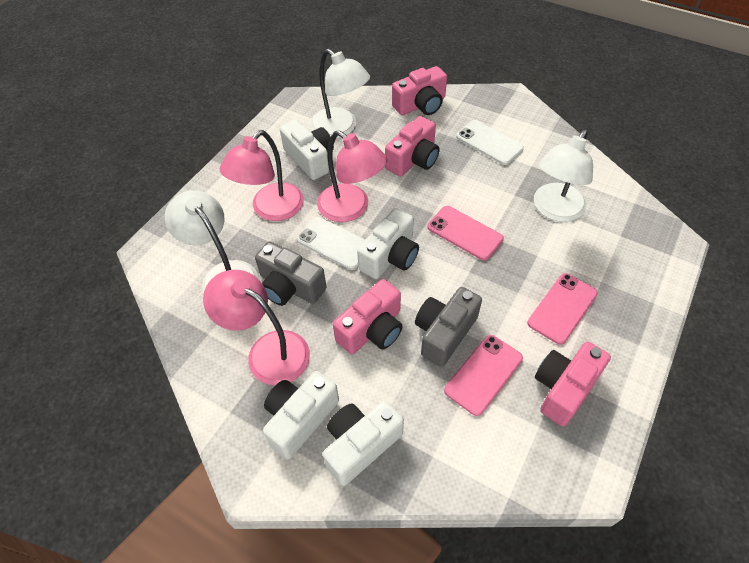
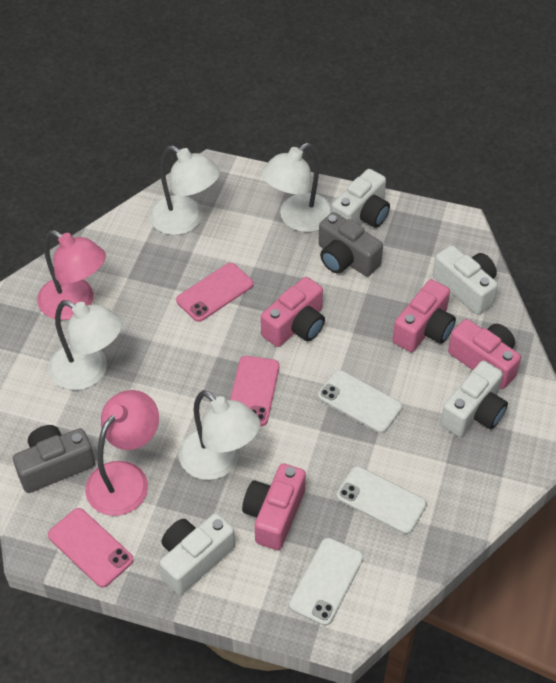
pink lamp: [203,270,310,385] [220,130,304,221] [317,130,387,222] = 3 -> [37,230,106,320] [85,390,159,516] = 2
white lamp: [165,190,259,294] [310,49,370,139] [534,130,593,222] = 3 -> [48,300,122,390] [149,146,220,235] [178,390,260,480] [261,143,332,232] = 4
white phone: [297,217,366,270] [456,120,524,165] = 2 -> [289,538,363,626] [318,370,402,433] [336,466,427,534] = 3

